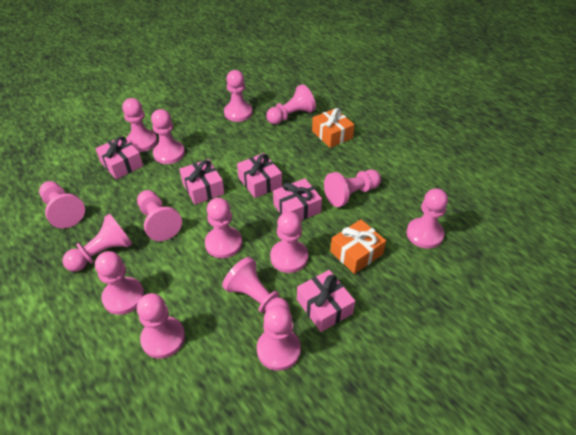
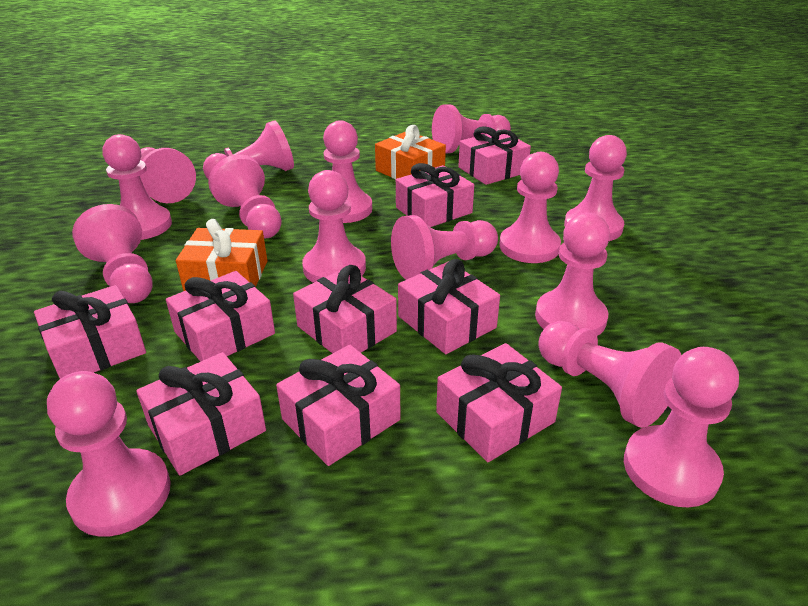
pink gift: [95,136,143,180] [179,159,225,205] [237,153,282,198] [273,178,322,221] [297,270,355,332] = 5 -> [34,285,146,379] [136,352,266,475] [166,271,275,362] [276,345,401,466] [293,265,397,354] [396,163,474,227] [398,259,500,354] [436,343,562,462] [458,126,531,185] = 9

